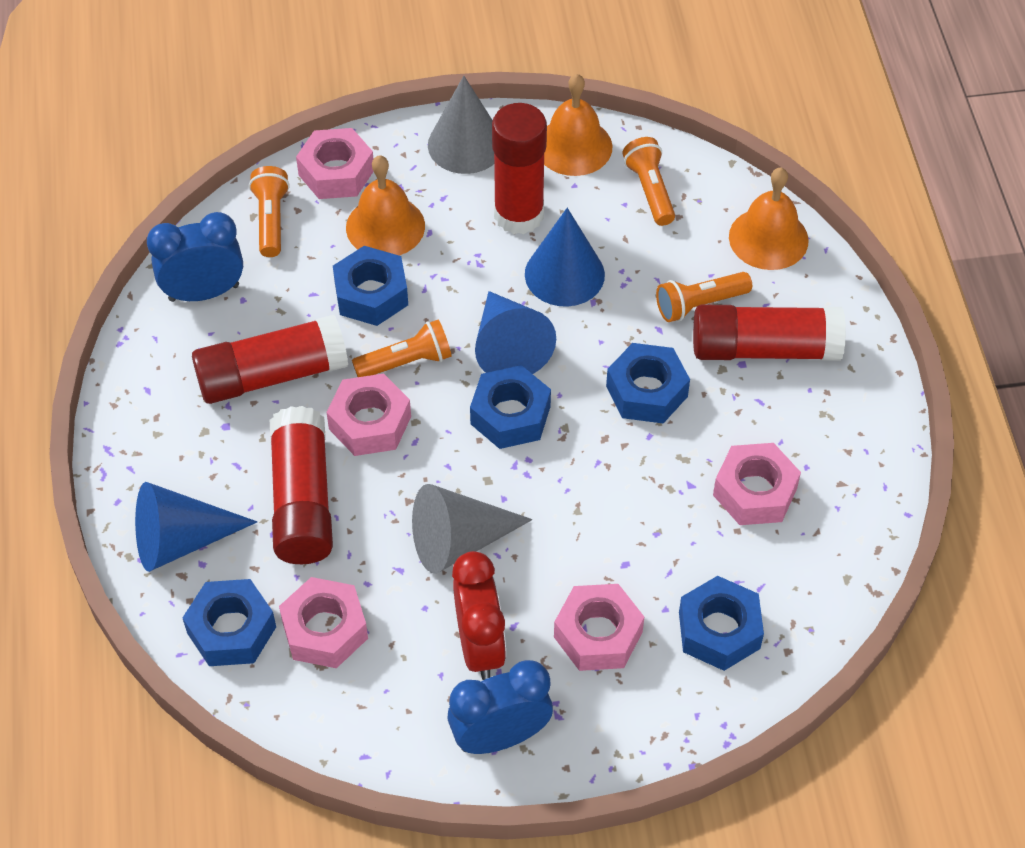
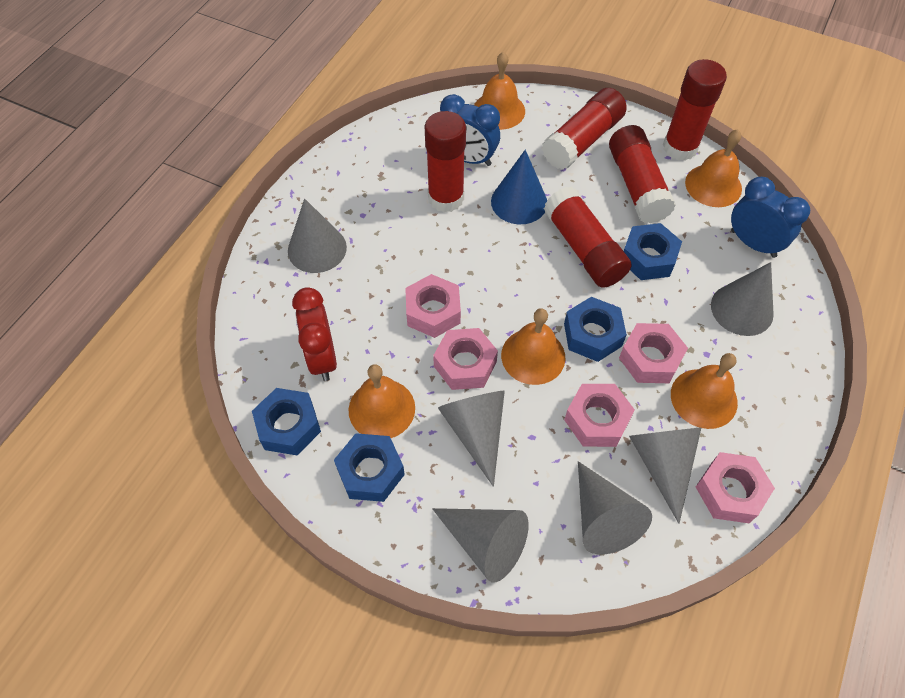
blue cone: [135,482,257,572] [475,291,556,374] [525,208,605,307] = 3 -> [491,150,547,224] = 1
blue nut: [183,579,276,666] [333,246,408,326] [470,365,551,449] [606,343,690,423] [679,576,764,671] = 5 -> [252,388,321,455] [334,433,405,502] [564,297,627,362] [624,223,682,280] = 4
grey cone: [412,484,533,574] [428,76,494,174] = 2 -> [288,198,347,273] [432,508,528,582] [438,391,505,487] [578,461,652,555] [629,427,702,524] [711,262,774,336] = 6
orange bell: [346,155,425,255] [544,74,613,176] [729,167,809,270] = 3 -> [348,364,415,438] [474,52,525,130] [501,308,565,385] [671,353,738,429] [685,129,742,207] = 5
orange flashlight: [249,166,290,257] [352,320,452,377] [623,137,675,226] [656,272,752,322] = 4 -> none = 0
red glue stick: [192,315,348,404] [270,406,333,564] [492,103,547,234] [693,305,846,361] = 4 -> [424,111,466,213] [542,88,627,170] [544,187,632,288] [609,125,676,223] [663,59,727,161] = 5

